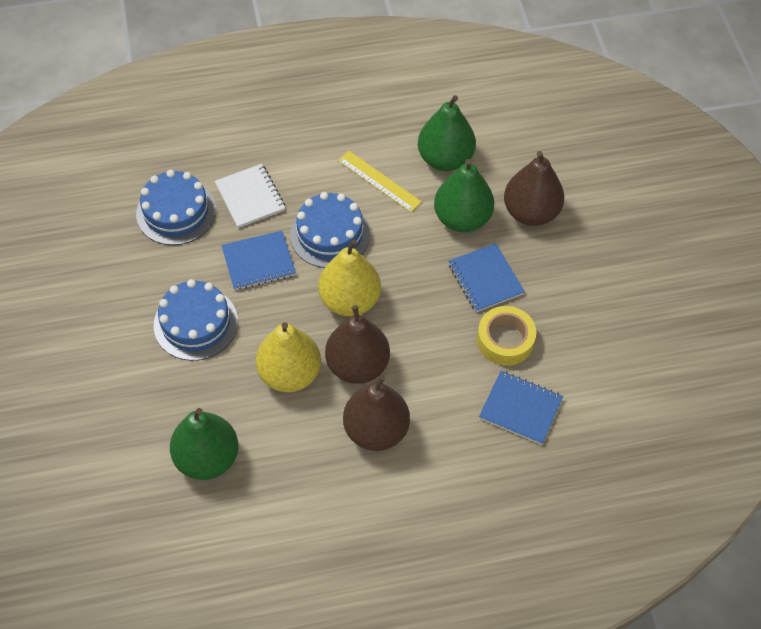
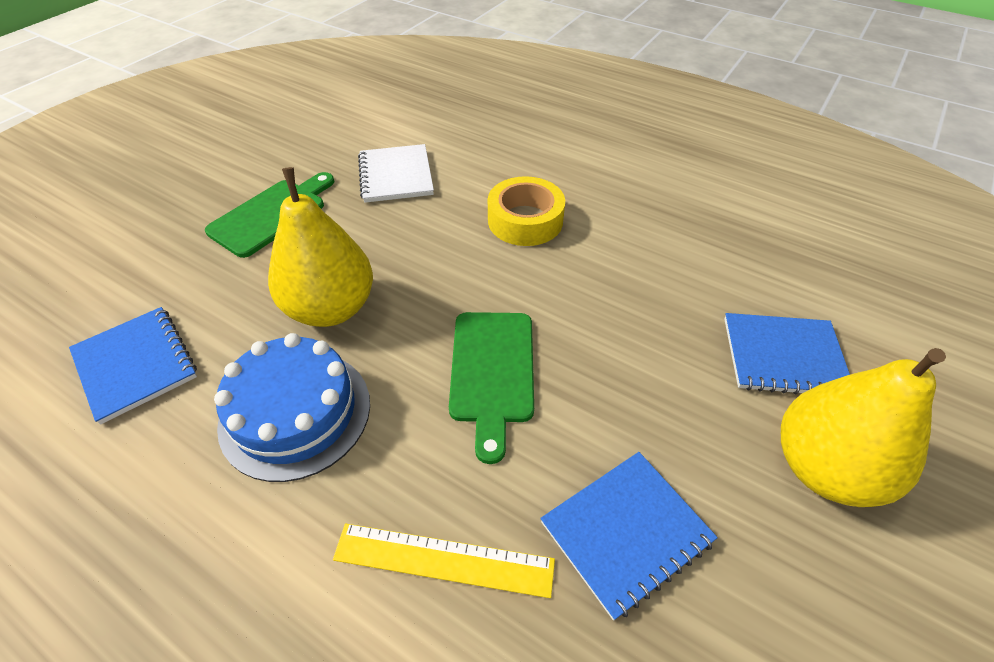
blue cake: [136,170,216,245] [154,279,238,361] [290,192,370,268] = 3 -> [214,333,370,482] = 1
brown pear: [325,305,390,384] [343,375,410,451] [504,151,564,226] = 3 -> none = 0
green cutting board: none = 0 -> [205,172,335,258] [449,312,534,464] = 2
green pear: [170,408,239,480] [418,95,476,171] [434,159,494,232] = 3 -> none = 0

